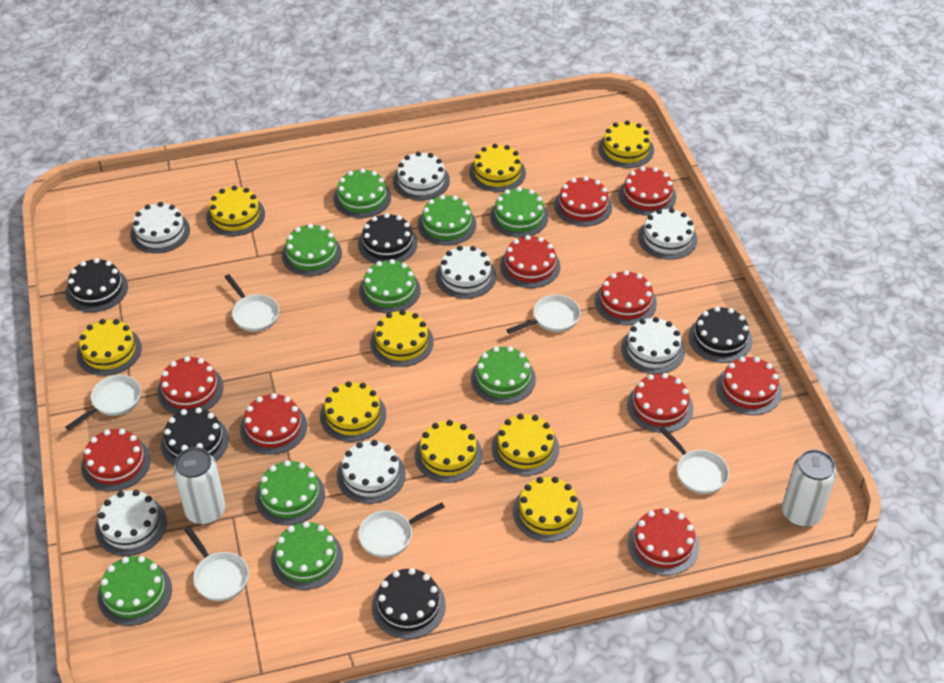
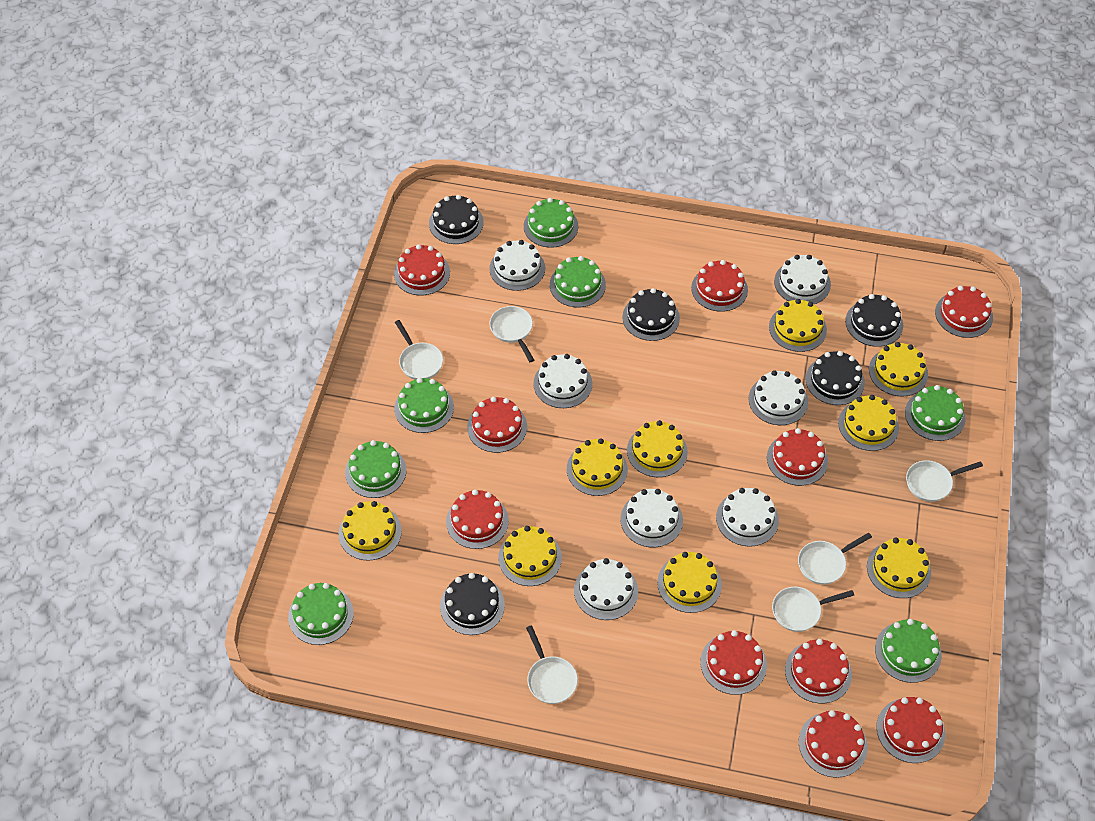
green cake: [97,556,172,626] [255,460,325,525] [271,521,343,590] [282,224,342,276] [333,168,391,218] [359,259,421,313] [418,195,476,246] [471,346,536,404] [490,187,548,238] = 9 -> [288,583,354,645] [345,440,406,498] [394,378,454,433] [524,198,578,248] [550,256,606,307] [875,619,942,683] [905,385,966,441] = 7
white can: [173,447,225,525] [782,449,836,527] = 2 -> none = 0

